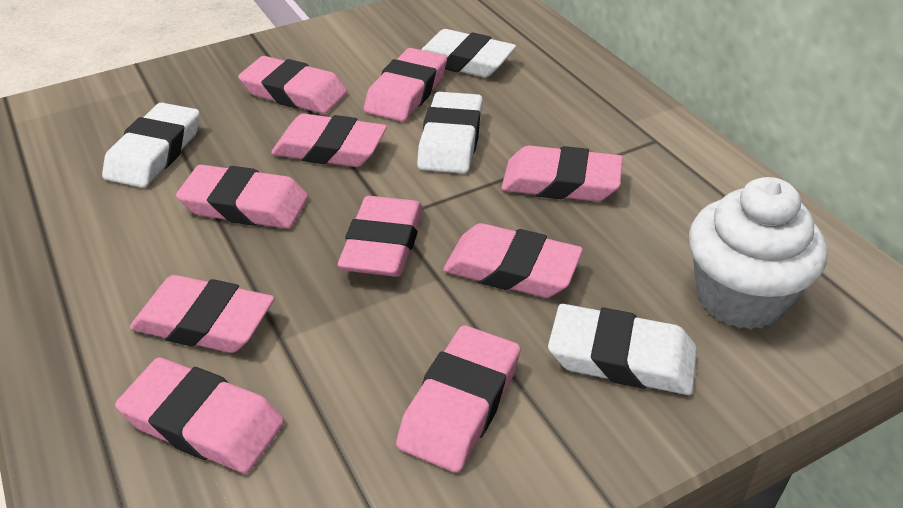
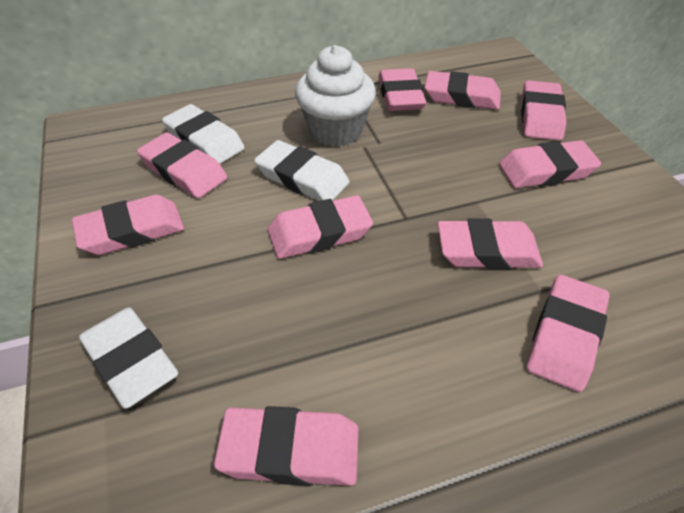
white eraser: [102,102,200,188] [417,92,483,173] [421,29,516,77] [548,304,697,395] = 4 -> [79,307,178,409] [162,104,245,164] [254,140,349,201] = 3

